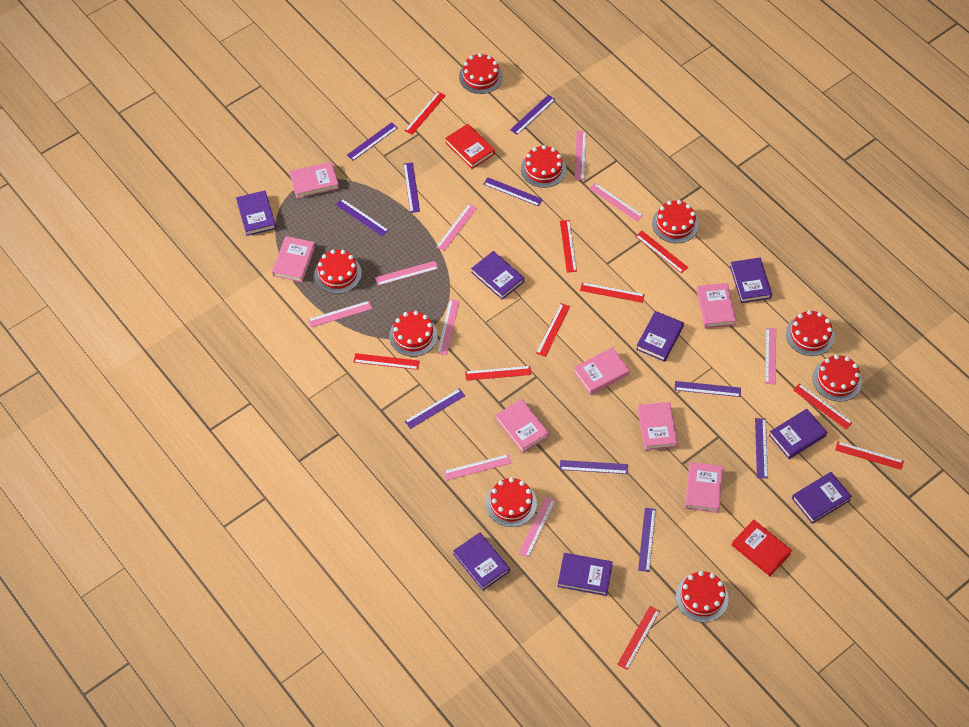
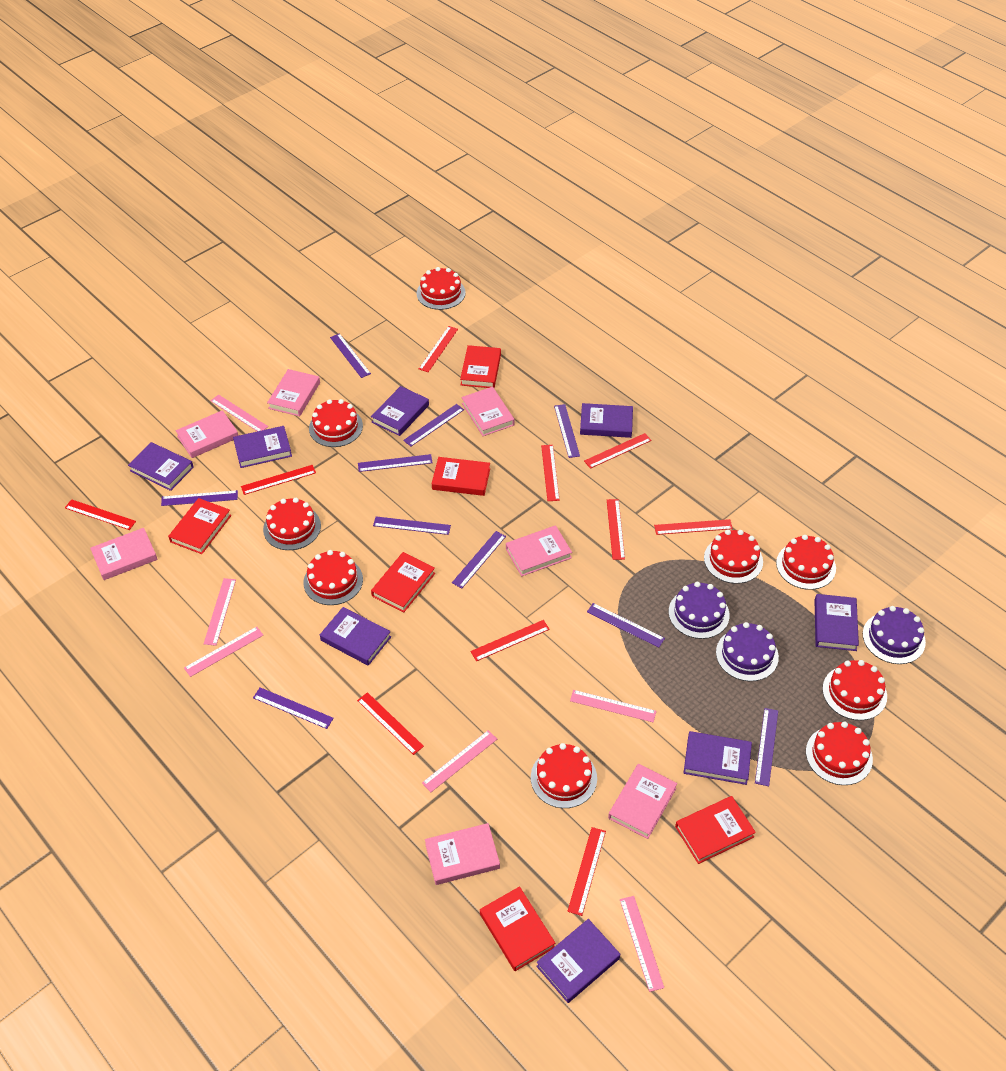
pink ruler: [308,301,372,327] [375,261,438,286] [436,204,477,251] [437,299,460,355] [443,454,511,481] [518,496,556,558] [575,131,586,180] [589,183,643,222] [765,328,776,384] = 9 -> [184,627,263,677] [204,578,236,646] [211,394,268,431] [422,730,497,792] [570,690,656,722] [620,896,664,992] = 6
purple cake: none = 0 -> [669,582,730,639] [716,622,779,681] [863,606,926,664] = 3
red book: [445,124,495,169] [732,520,792,576] = 2 -> [168,498,231,554] [371,552,435,613] [432,457,490,496] [460,345,501,388] [480,887,555,971] [675,796,756,864] = 6

